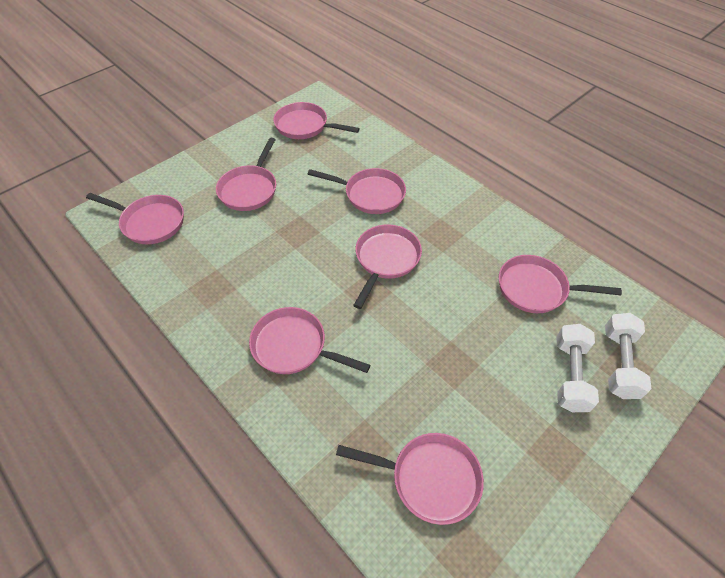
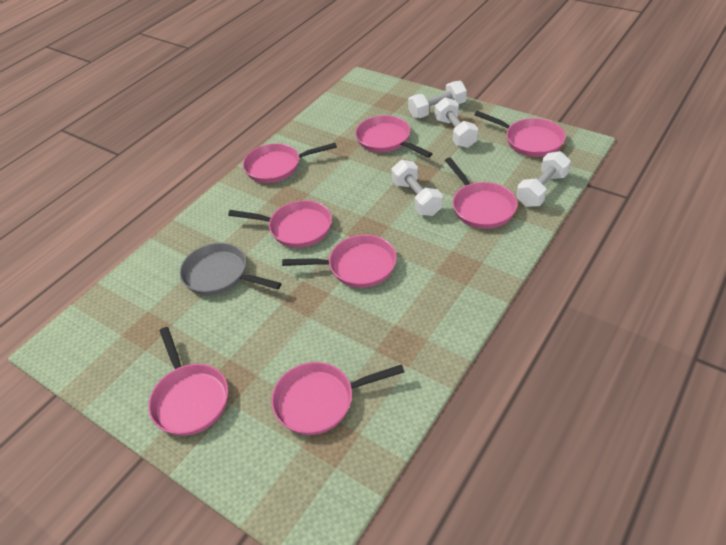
grey pan: none = 0 -> [180,243,281,295] = 1
white dumbbell: [557,324,599,412] [605,313,651,399] = 2 -> [391,160,443,216] [408,81,467,118] [435,97,478,148] [516,151,571,207] = 4

